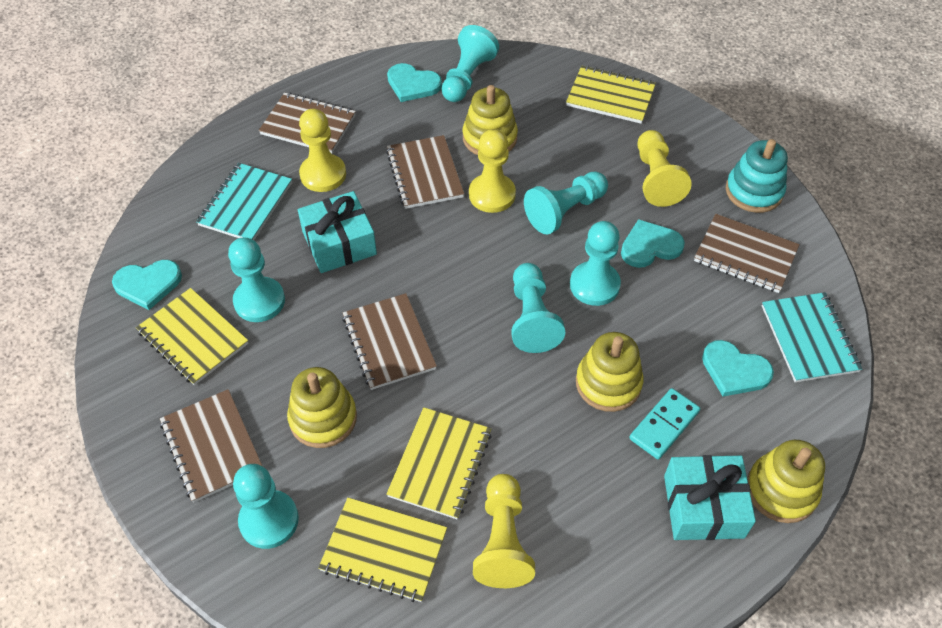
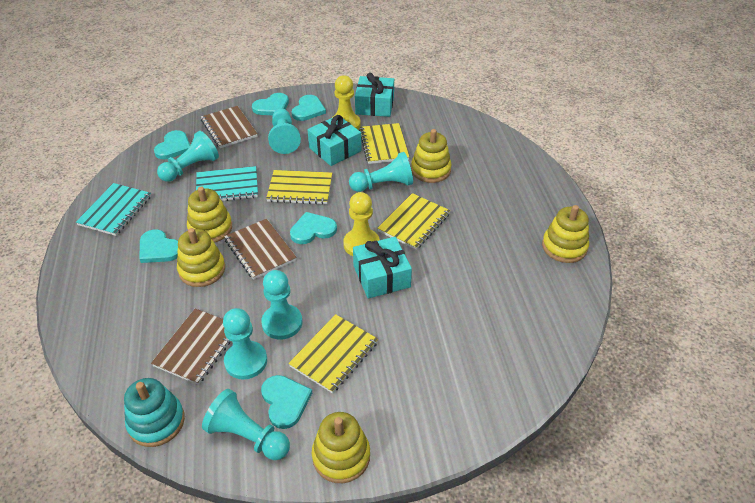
brown notebook: [160,389,263,503] [259,93,356,153] [342,293,437,390] [386,135,464,209] [694,214,800,293] = 5 -> [151,309,230,385] [201,106,258,148] [224,219,297,280] = 3
turquoise domino: [629,388,700,460] = 1 -> none = 0
turquoise gift: [298,191,377,273] [664,455,756,540] = 2 -> [308,115,362,166] [353,237,412,299] [355,73,394,117] = 3
turquoise heart: [112,260,182,310] [387,63,442,102] [621,219,685,268] [702,340,774,397] = 4 -> [139,230,178,263] [154,130,190,159] [252,93,289,115] [261,375,312,429] [290,212,337,244] [292,95,326,121] = 6
yellow pawn: [299,109,346,192] [469,129,516,213] [473,474,535,588] [637,130,692,207] = 4 -> [332,75,361,129] [343,192,380,256] = 2
yellow stacking toy: [287,367,357,448] [463,85,518,155] [576,332,643,412] [747,440,825,523] = 4 -> [177,228,225,287] [187,187,232,243] [312,412,370,483] [411,129,452,183] [542,205,589,263] = 5

